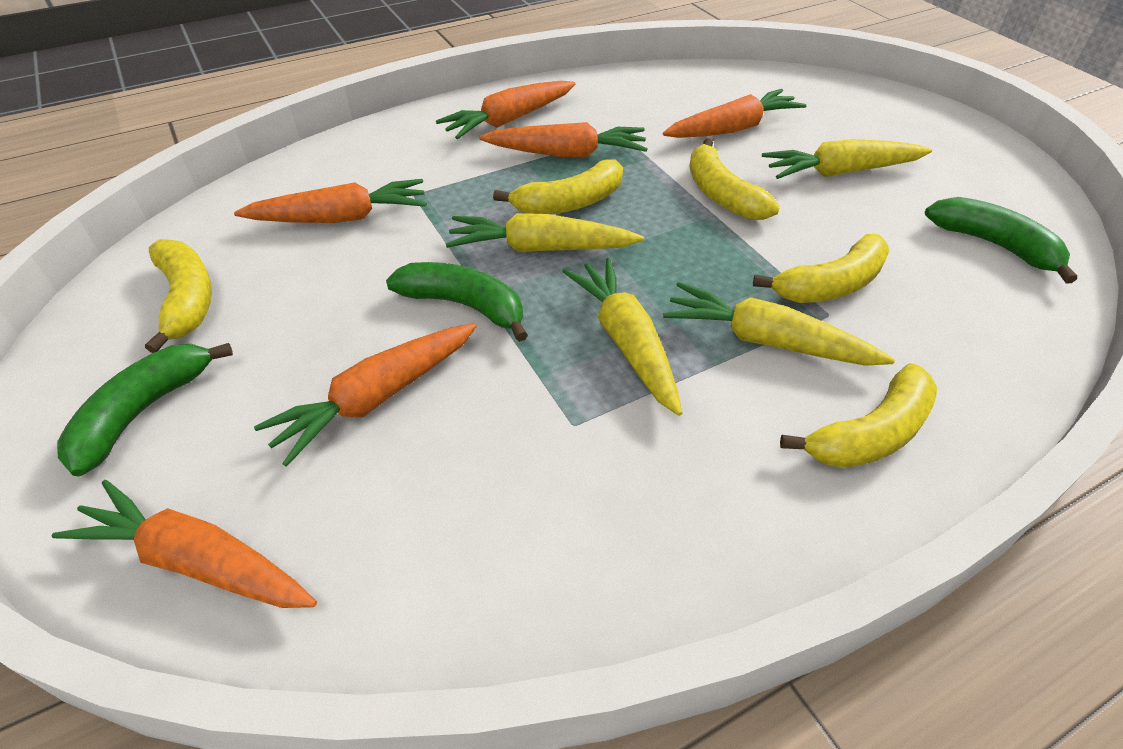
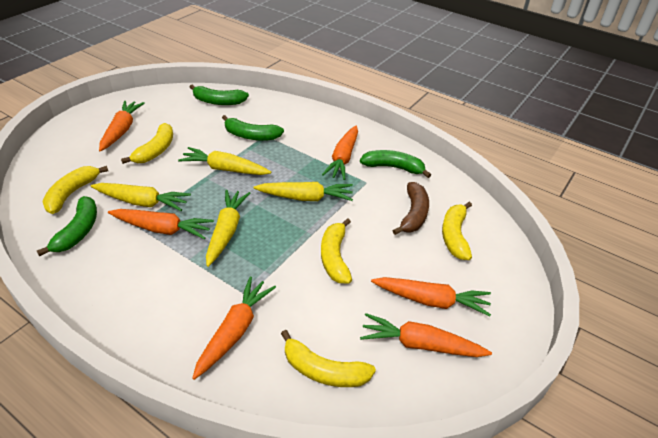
brown banana: none = 0 -> [393,182,429,235] = 1
green banana: [57,343,233,476] [386,262,528,342] [925,197,1077,284] = 3 -> [37,196,97,257] [190,85,249,105] [222,115,284,141] [360,150,431,178] = 4

